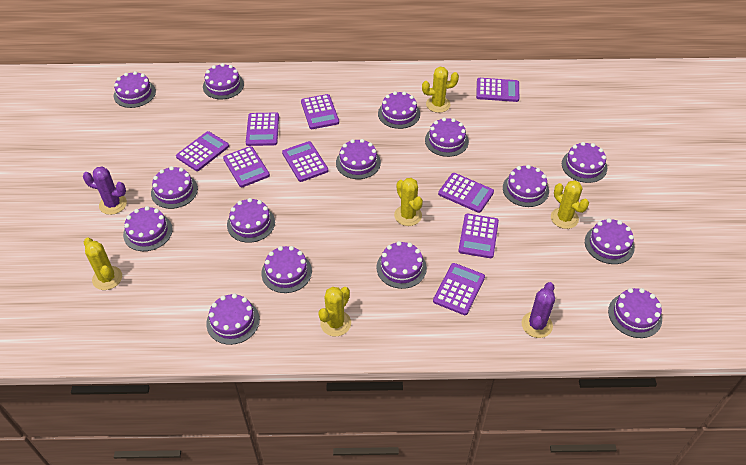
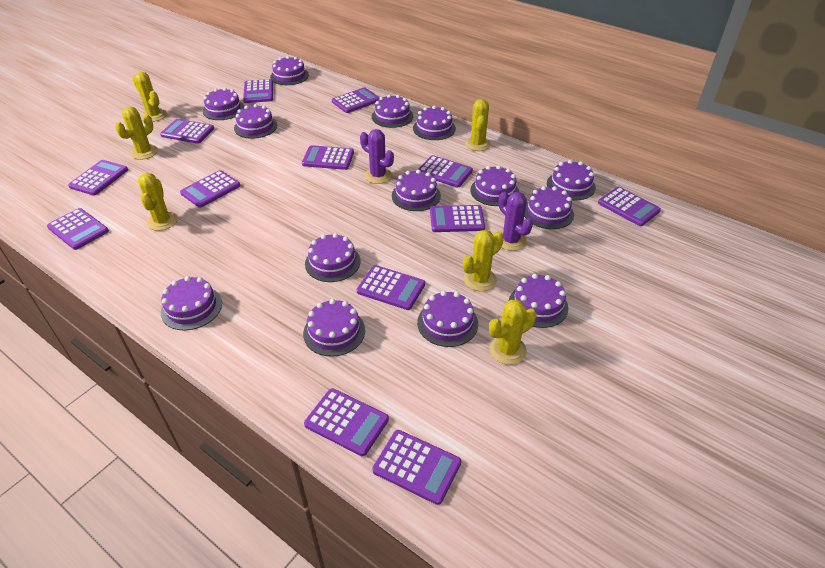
purple cake: [114,71,156,108] [123,206,173,251] [151,166,198,209] [203,63,244,99] [206,294,260,345] [227,198,275,243] [261,246,312,293] [336,139,381,179] [377,241,427,289] [378,91,420,129] [425,117,469,157] [503,165,549,207] [562,142,607,183] [585,218,635,264] [608,288,662,338] = 15 -> [161,276,222,330] [203,88,244,120] [234,104,277,139] [270,56,309,85] [303,299,365,356] [305,233,360,282] [372,94,413,128] [392,170,441,211] [413,106,456,140] [417,291,478,347] [470,165,519,206] [509,274,568,328] [524,186,574,229] [547,160,596,200] = 14
purple calculator: [176,131,229,171] [223,146,270,187] [246,112,279,146] [282,141,328,182] [301,94,339,129] [433,263,485,315] [438,173,494,213] [458,214,499,258] [476,78,519,102] = 9 -> [47,208,109,250] [68,160,128,196] [160,119,214,144] [180,170,240,208] [243,79,273,103] [302,145,354,170] [304,388,389,456] [332,87,380,113] [357,265,425,310] [372,430,461,505] [418,155,473,188] [430,205,485,232] [598,187,661,226] = 13
yellow cactus: [84,238,122,290] [318,287,351,336] [394,178,423,226] [422,67,459,113] [551,180,589,229] = 5 -> [115,107,158,160] [133,72,167,122] [138,173,178,231] [463,230,504,291] [465,99,491,151] [489,299,536,365] = 6

